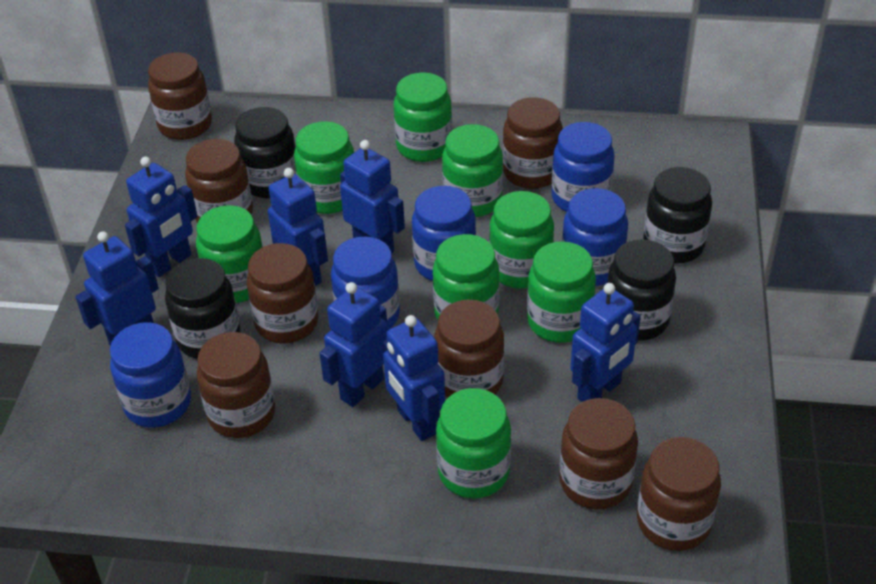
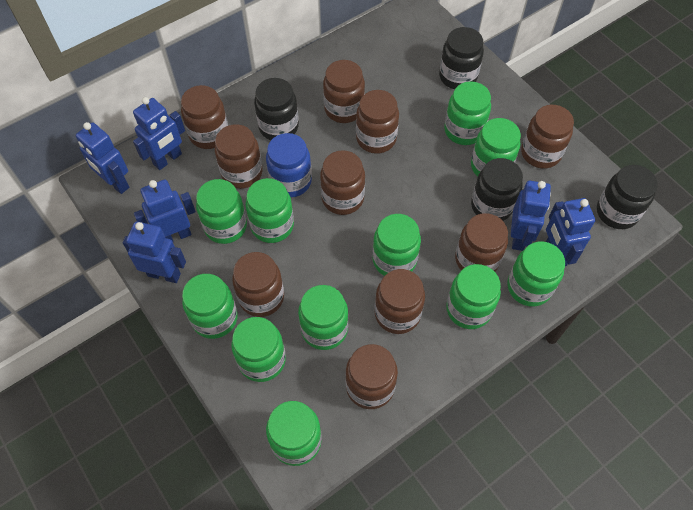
blue jar: [110,322,191,428] [331,237,400,330] [412,186,476,281] [552,122,615,212] [562,188,628,286] = 5 -> [266,133,312,197] = 1
blue robot: [75,231,159,346] [125,157,198,277] [268,168,328,286] [320,282,388,407] [340,140,405,253] [383,315,445,441] [570,283,641,402] = 7 -> [76,122,129,194] [123,222,186,283] [133,97,185,170] [134,180,196,242] [511,181,551,251] [546,198,596,266] = 6
brown jar: [148,52,212,140] [185,139,253,223] [197,332,275,438] [247,243,319,344] [434,299,504,398] [503,97,563,189] [559,398,638,509] [637,437,721,551] = 8 -> [181,85,228,149] [215,124,263,189] [232,252,284,317] [320,150,365,215] [323,60,365,123] [345,344,398,409] [356,90,399,154] [375,269,425,334] [455,213,508,272] [521,105,574,169] = 10
green jar: [196,205,263,303] [294,121,354,214] [393,72,452,162] [433,234,500,320] [436,388,511,499] [442,124,503,217] [489,191,554,289] [527,241,596,343] = 8 -> [182,274,238,339] [196,179,247,244] [231,317,286,382] [245,178,294,243] [266,401,322,466] [298,285,348,350] [373,214,421,276] [444,81,491,145] [446,264,501,329] [471,118,521,177] [507,242,565,307] = 11

